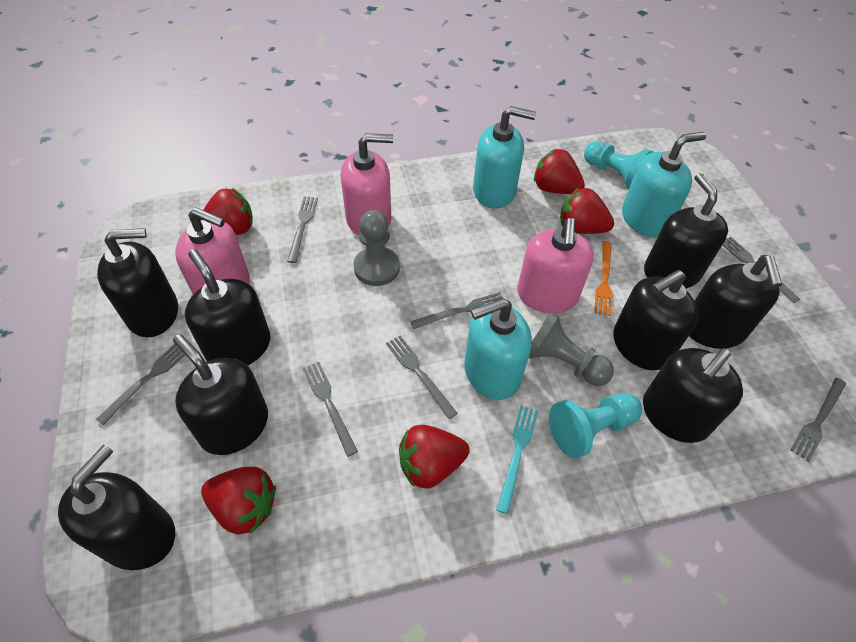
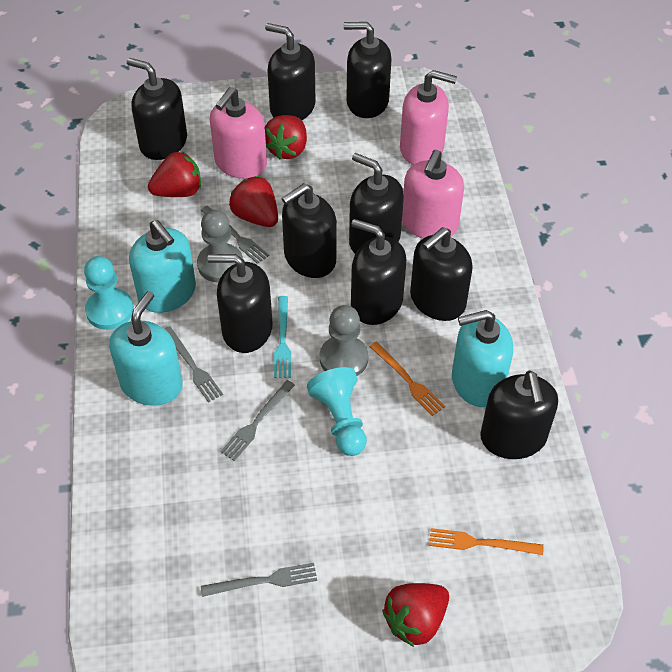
black soap dispenser: [58,445,175,570] [97,228,178,337] [173,334,268,455] [185,249,271,366] [613,270,698,370] [643,348,743,443] [644,173,728,288] [689,255,782,349] = 8 -> [127,58,187,160] [208,254,273,353] [265,23,315,120] [281,183,337,278] [344,22,392,118] [349,153,404,254] [351,219,406,325] [410,227,473,321] [480,371,558,459] = 9
grey fork: [96,344,185,425] [287,196,318,263] [303,362,358,457] [386,335,458,419] [410,292,503,329] [723,237,800,303] [790,378,846,462] = 7 -> [165,326,223,403] [201,206,269,264] [201,563,317,597] [220,380,295,461] = 4
orange fork: [594,241,612,316] = 1 -> [369,342,445,416] [429,528,543,555] = 2
red strawberry: [200,188,253,235] [201,467,276,534] [399,425,470,489] [534,149,585,194] [560,187,614,234] = 5 -> [148,151,201,197] [229,176,278,227] [265,115,307,160] [382,583,449,647] = 4

